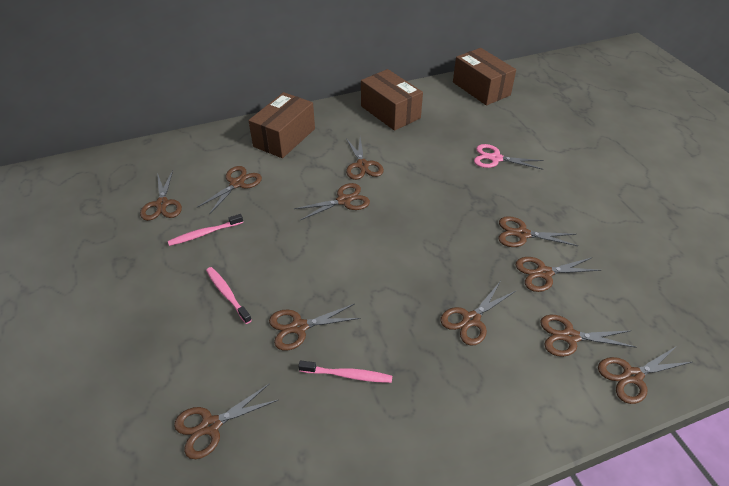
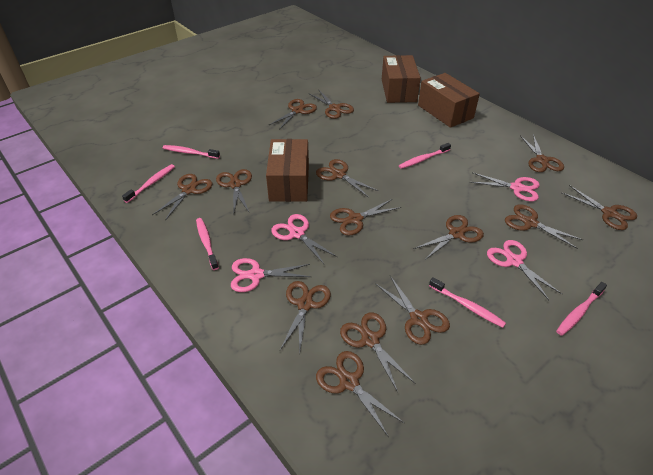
brown scissors: [140,170,182,221] [174,383,278,459] [197,166,262,215] [269,304,361,351] [294,183,370,220] [346,137,384,180] [441,282,516,346] [499,216,578,247] [516,257,602,292] [540,315,637,357] [598,346,692,404] = 11 -> [152,174,213,221] [216,169,252,214] [268,99,317,130] [280,281,331,352] [310,89,354,119] [316,159,378,198] [316,351,405,437] [330,199,401,235] [340,312,415,392] [375,276,450,345] [413,215,484,260] [505,204,583,249] [520,134,564,172] [561,185,637,230] = 14
pink scissors: [474,144,544,170] = 1 -> [231,258,311,292] [271,214,337,265] [470,172,540,201] [487,240,562,301] = 4
pink toothbrush: [168,214,243,246] [206,267,252,324] [298,361,392,383] = 3 -> [122,164,175,203] [163,145,220,159] [196,218,219,270] [399,143,451,169] [429,277,506,328] [556,282,607,336] = 6

